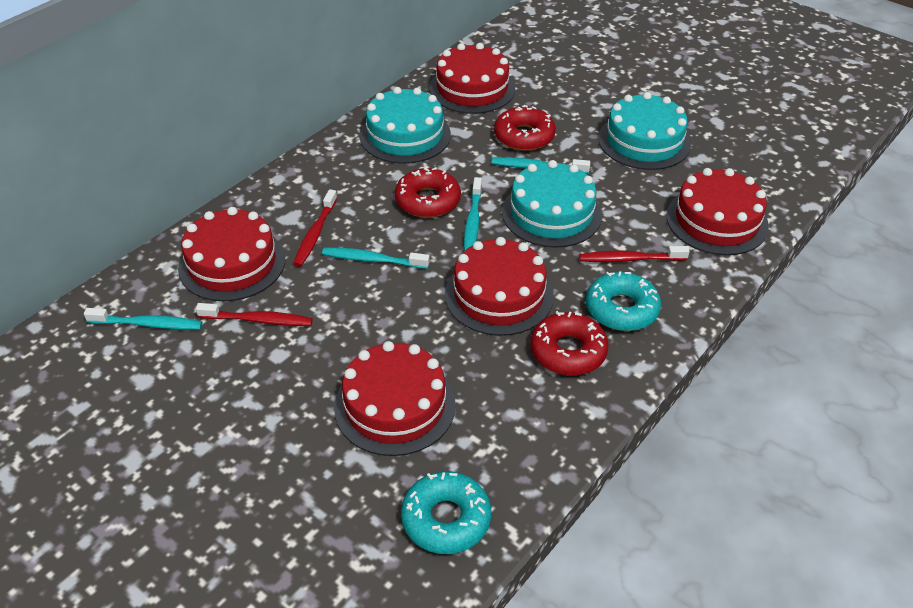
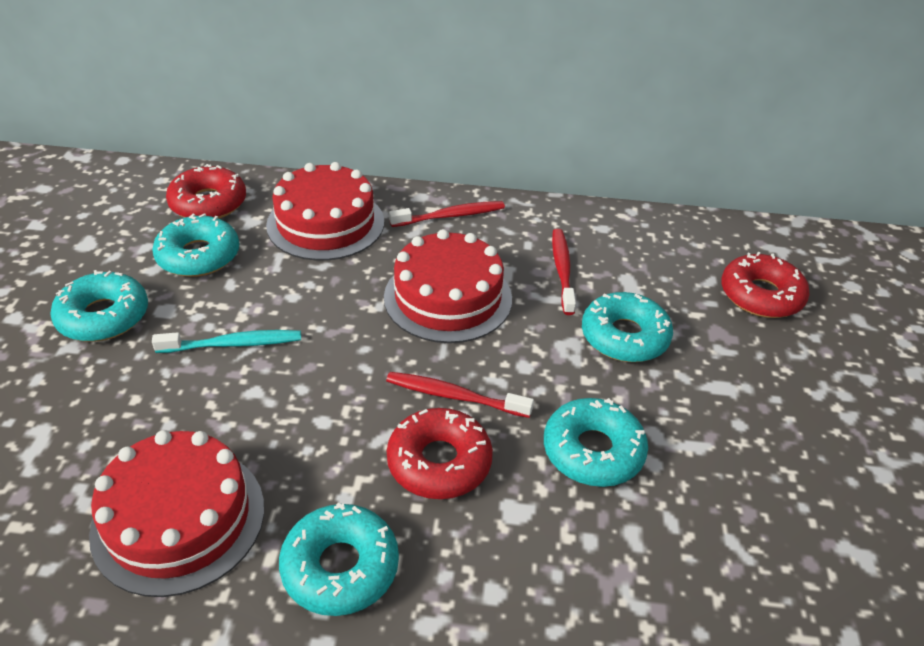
red cake: [178,207,285,301] [334,341,456,456] [429,43,515,114] [445,237,554,336] [667,168,769,255] = 5 -> [89,430,264,597] [266,162,384,261] [384,229,512,343] = 3
turquoise cake: [360,87,451,164] [502,160,602,248] [598,92,691,170] = 3 -> none = 0
turquoise donut: [401,471,491,554] [586,271,661,331] = 2 -> [50,270,148,342] [152,213,239,277] [279,502,399,616] [544,398,648,487] [582,292,673,362] = 5
turquoise toothbrush: [84,308,202,330] [322,248,429,269] [464,177,482,251] [492,157,590,174] = 4 -> [152,330,301,353] = 1

